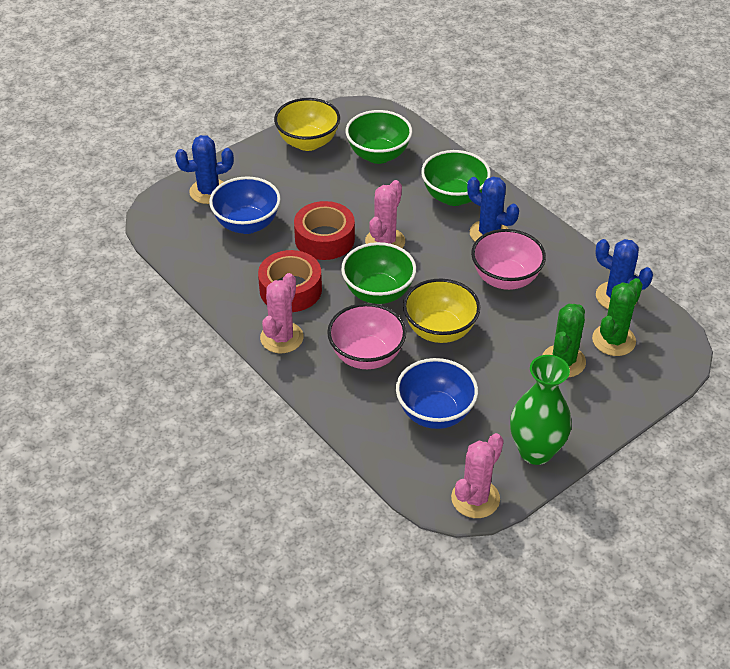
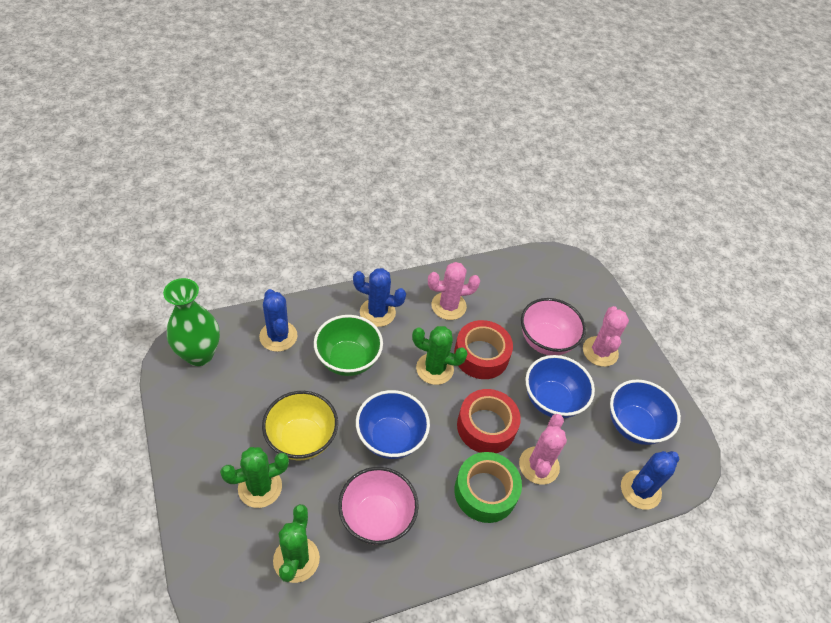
blue bowl: [209,176,281,234] [396,358,478,429] = 2 -> [356,390,430,459] [525,355,595,418] [610,379,681,445] = 3
green bowl: [341,242,416,304] [346,110,412,164] [421,150,491,206] = 3 -> [314,315,383,376] = 1
green cactus: [543,304,586,377] [592,278,643,356] = 2 -> [220,447,289,508] [273,504,320,583] [412,326,468,385] = 3
green tape: none = 0 -> [454,452,522,523] = 1
yellow bowl: [274,98,340,151] [403,279,480,343] = 2 -> [262,391,338,461] = 1

